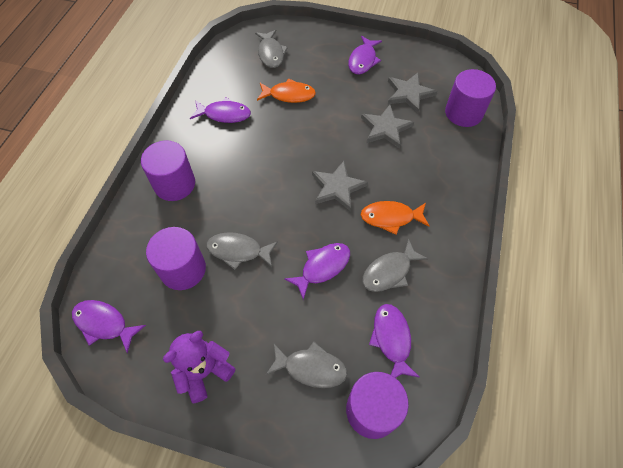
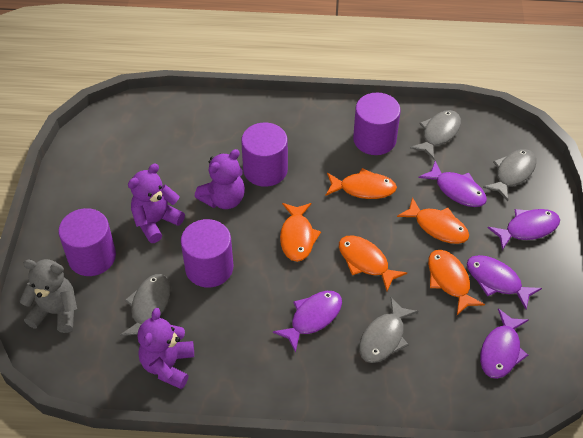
grey star: [312,161,368,211] [361,105,414,149] [388,73,437,113] = 3 -> none = 0
grey teddy bear: none = 0 -> [20,259,77,333] = 1
orange fish: [257,79,316,103] [361,201,430,235] = 2 -> [280,203,321,262] [326,168,397,199] [339,235,407,291] [397,197,469,244] [428,250,485,315] = 5
purple teddy bear: [163,331,236,403] = 1 -> [128,164,185,243] [138,308,194,389] [194,149,245,209] = 3

